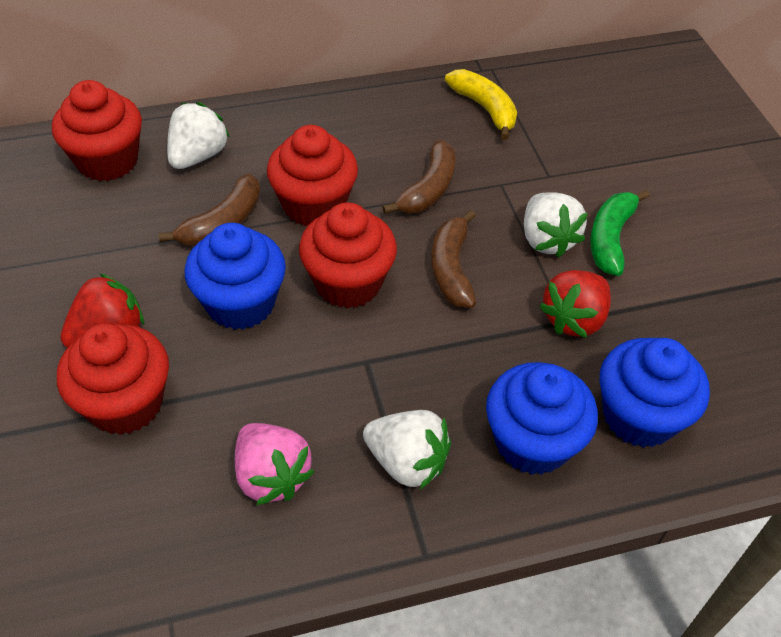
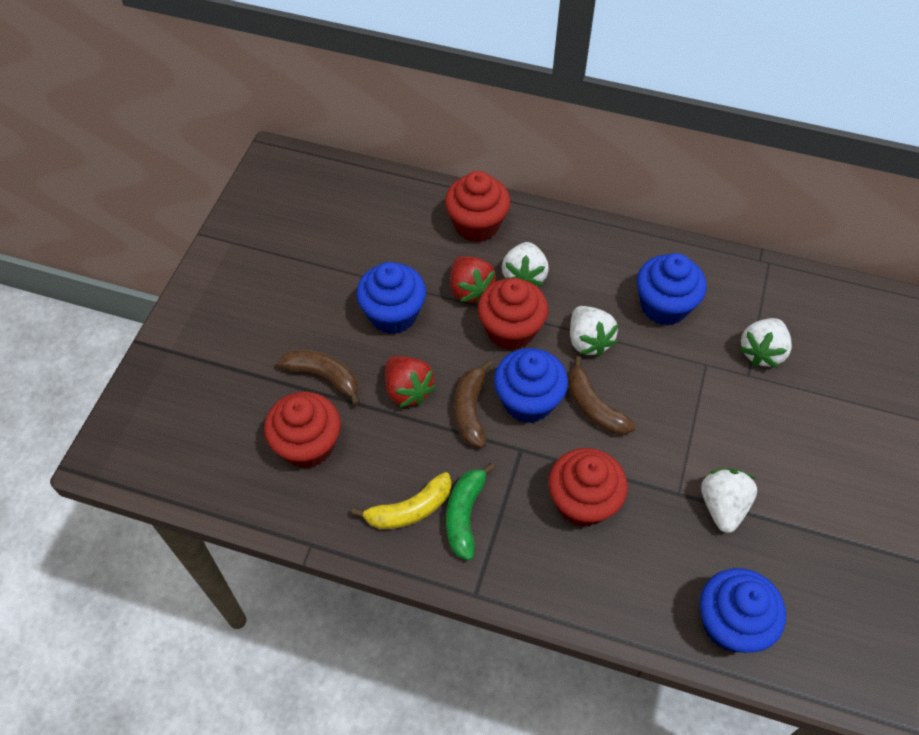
blue cupcake: [185,223,286,330] [486,362,598,475] [600,338,710,448] = 3 -> [356,262,426,334] [494,348,568,423] [637,253,707,325] [700,568,786,653] = 4
pink strawberry: [235,423,315,505] = 1 -> none = 0
white strawberry: [167,102,230,169] [363,410,451,490] [524,192,588,258] = 3 -> [502,242,549,286] [570,306,618,357] [701,468,757,533] [739,318,792,368] = 4

